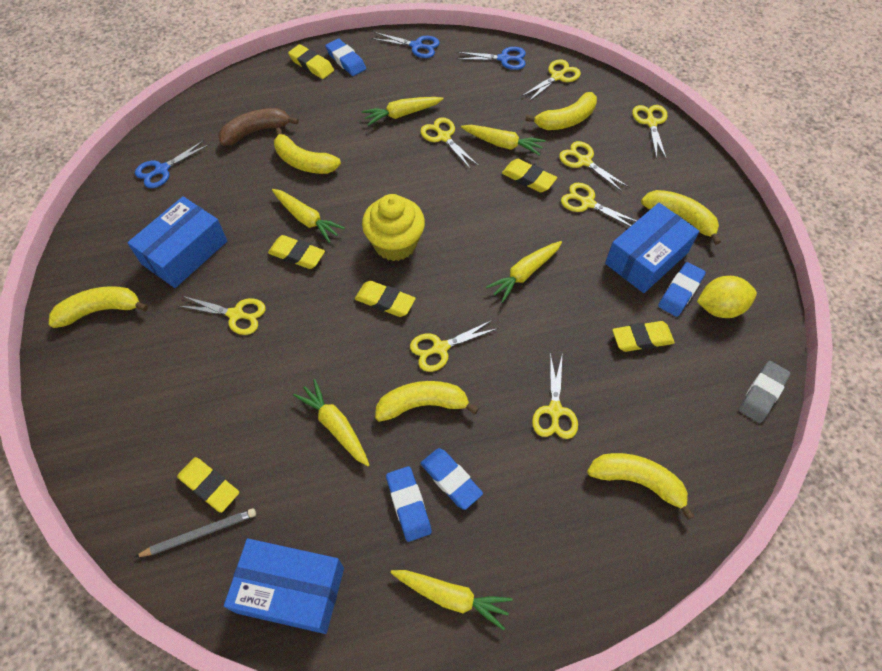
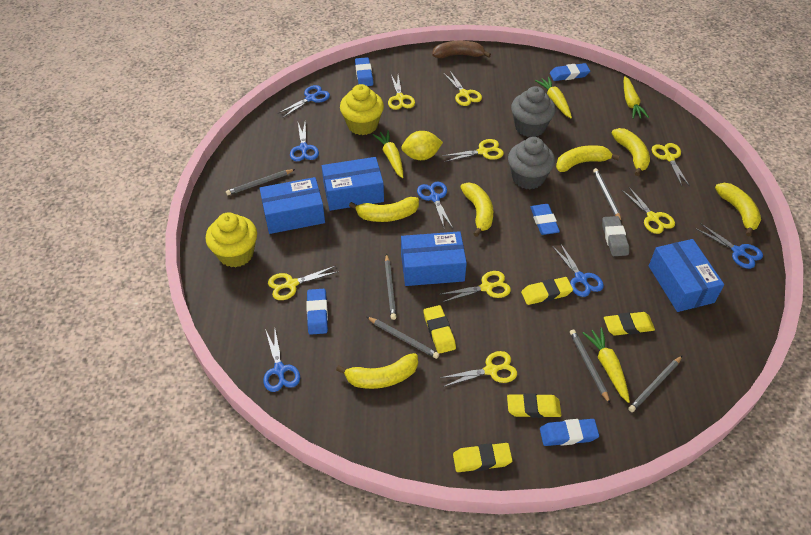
blue box: [127,196,227,288] [224,539,344,634] [605,203,700,293] = 3 -> [260,177,325,234] [322,157,384,211] [401,231,467,286] [649,239,724,312] = 4
blue eraser: [325,39,366,76] [386,466,432,542] [421,448,483,510] [658,262,706,317] = 4 -> [306,289,328,335] [355,57,373,86] [530,204,560,235] [540,419,599,446] [550,63,590,81] = 5
blue scissors: [135,140,209,188] [371,32,440,58] [457,47,526,70] = 3 -> [263,329,300,392] [279,85,330,117] [290,123,319,161] [417,182,453,230] [552,243,604,297] [696,224,763,269] = 6
grey cupcake: none = 0 -> [508,137,555,189] [511,86,555,137] = 2
grey pencil: [135,508,256,557] = 1 -> [226,169,295,195] [367,317,439,359] [385,254,396,320] [570,329,610,404] [593,168,621,221] [628,355,683,412] = 6
yellow carrot: [272,189,345,243] [293,379,369,466] [362,97,444,126] [390,570,513,631] [461,125,545,156] [486,241,562,303] = 6 -> [373,130,403,178] [535,77,572,118] [583,328,630,403] [624,76,649,119] = 4
yellow cupcake: [362,194,425,261] = 1 -> [206,213,257,268] [340,84,384,135] = 2
yellow eraser: [177,457,239,513] [268,235,325,269] [288,44,334,79] [355,281,416,317] [502,159,557,192] [612,321,675,352] = 6 -> [424,305,456,354] [453,443,512,472] [507,393,561,418] [521,277,573,305] [604,312,655,336] = 5

